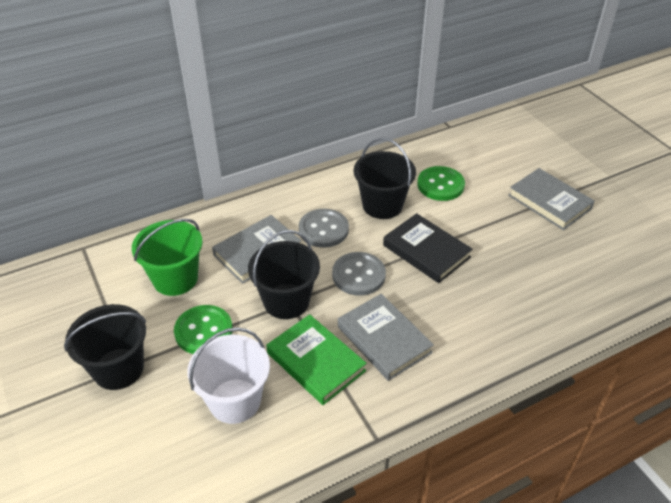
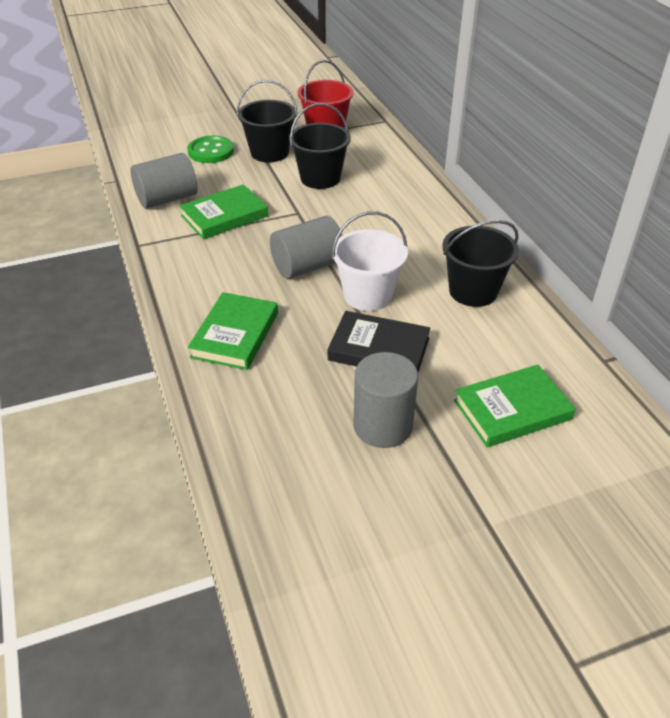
green book: [266,314,367,405] = 1 -> [179,184,268,240] [188,292,278,370] [454,365,576,447] = 3
green bucket: [132,219,203,296] = 1 -> none = 0
green button: [174,305,233,354] [417,166,465,201] = 2 -> [187,136,234,163] = 1
grey book: [212,215,301,284] [338,294,434,381] [508,168,595,230] = 3 -> none = 0
grey button: [299,209,349,248] [332,252,386,296] = 2 -> none = 0
grey cylinder: none = 0 -> [130,153,197,209] [270,216,342,279] [353,352,418,448] = 3
red bucket: none = 0 -> [297,60,354,128] = 1

